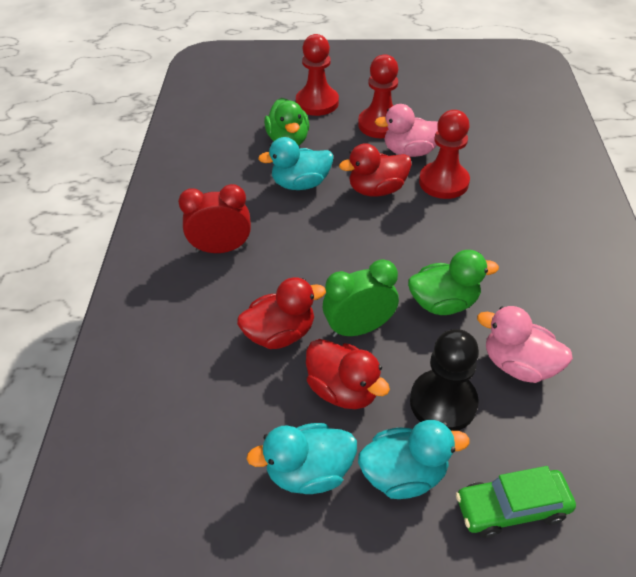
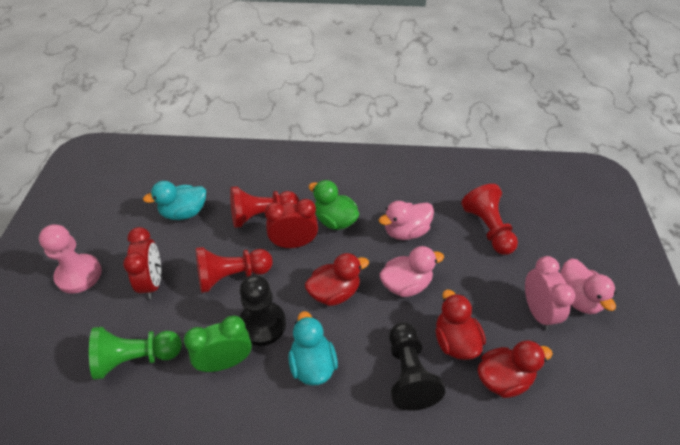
black pawn: [410,329,479,431] = 1 -> [240,275,286,346] [389,322,445,411] = 2
green car: [456,466,576,538] = 1 -> none = 0
green duck: [264,98,309,146] [408,250,499,315] = 2 -> [309,180,359,230] = 1
green pawn: none = 0 -> [89,327,182,380] = 1
pink clock: none = 0 -> [525,256,575,330] = 1
pink duck: [375,104,438,157] [477,306,573,383] = 2 -> [379,201,434,240] [379,246,444,297] [560,258,616,314] = 3
pink pawn: none = 0 -> [39,224,102,293] = 1
red clock: [178,184,251,253] = 1 -> [123,227,161,299] [265,199,318,248] = 2
turquoise duck: [246,423,357,494] [258,137,333,190] [358,420,469,499] = 3 -> [143,181,206,220] [288,311,338,386] = 2

